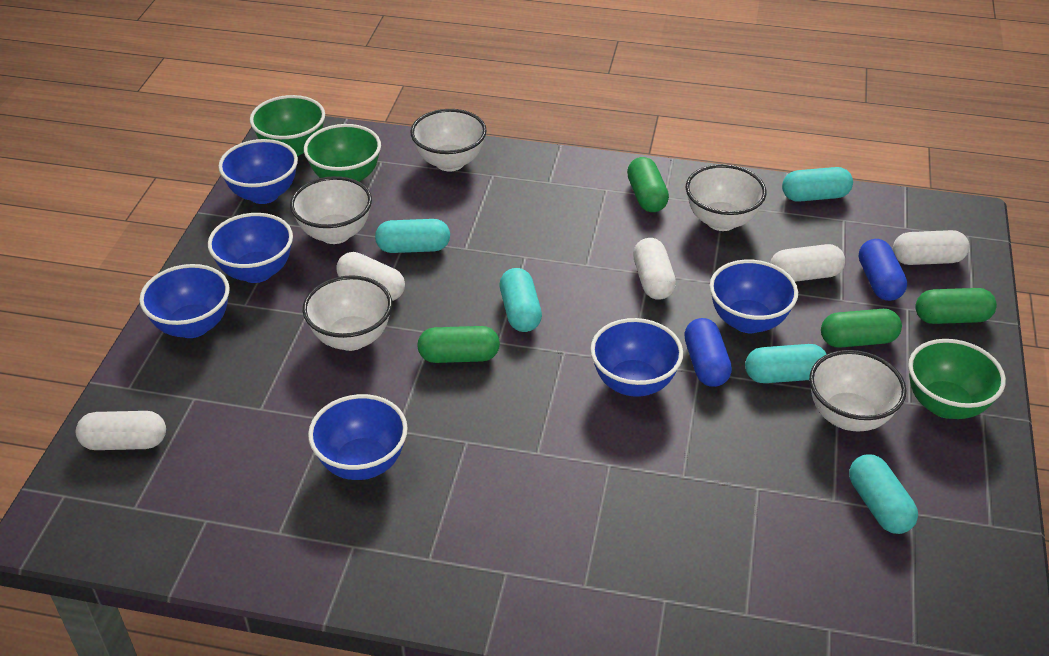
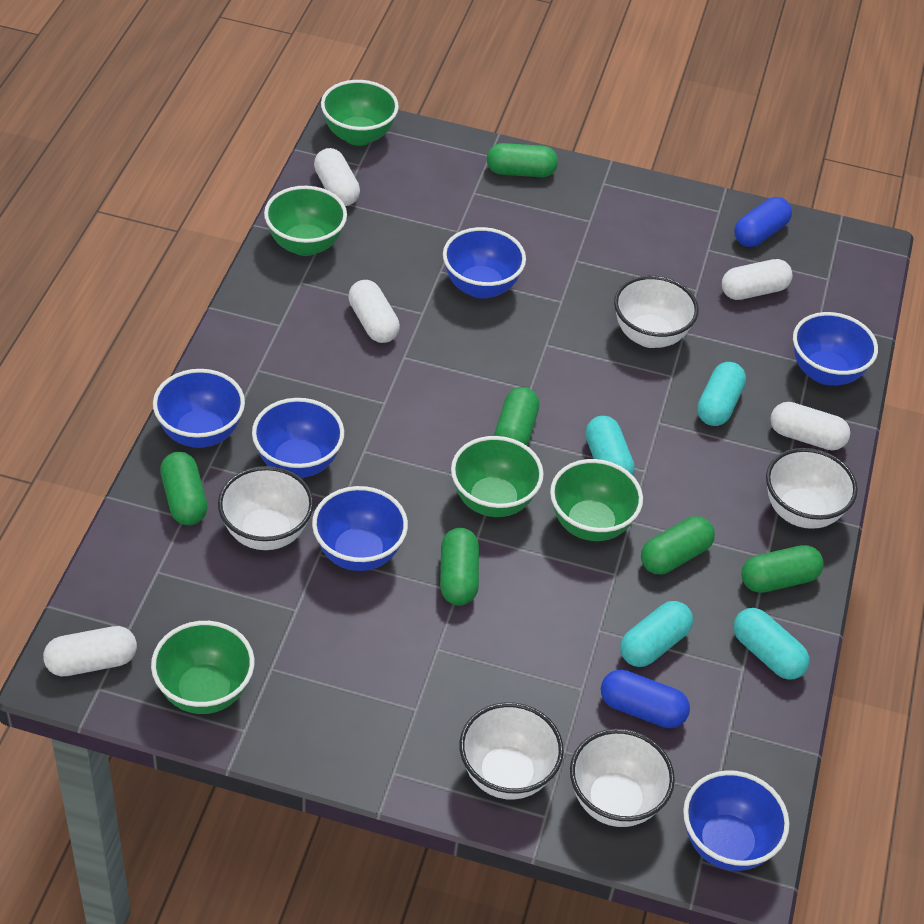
green bowl: [250,95,325,156] [304,124,381,182] [908,339,1006,419] = 3 -> [151,621,254,714] [264,186,347,256] [321,80,399,146] [451,436,544,517] [550,459,643,541] = 5
green capsule: [417,326,500,363] [627,157,669,212] [821,309,902,347] [915,288,997,324] = 4 -> [160,452,208,525] [440,528,479,605] [487,143,558,177] [494,387,539,446] [641,516,715,574] [742,545,824,593] = 6
turquoise capsule: [375,219,450,253] [500,268,542,332] [745,344,827,383] [782,167,853,202] [849,454,918,534] = 5 -> [585,416,635,475] [620,601,693,667] [697,362,746,426] [733,608,810,680] = 4

